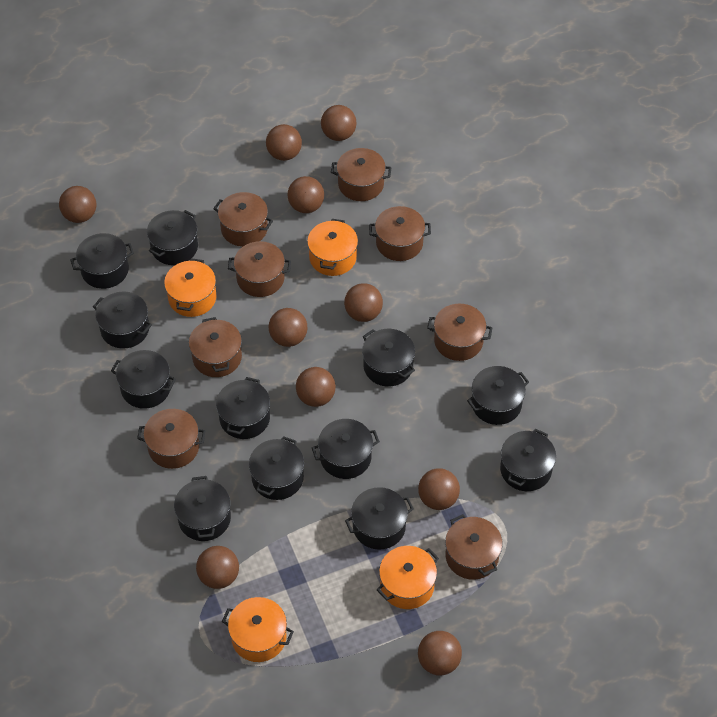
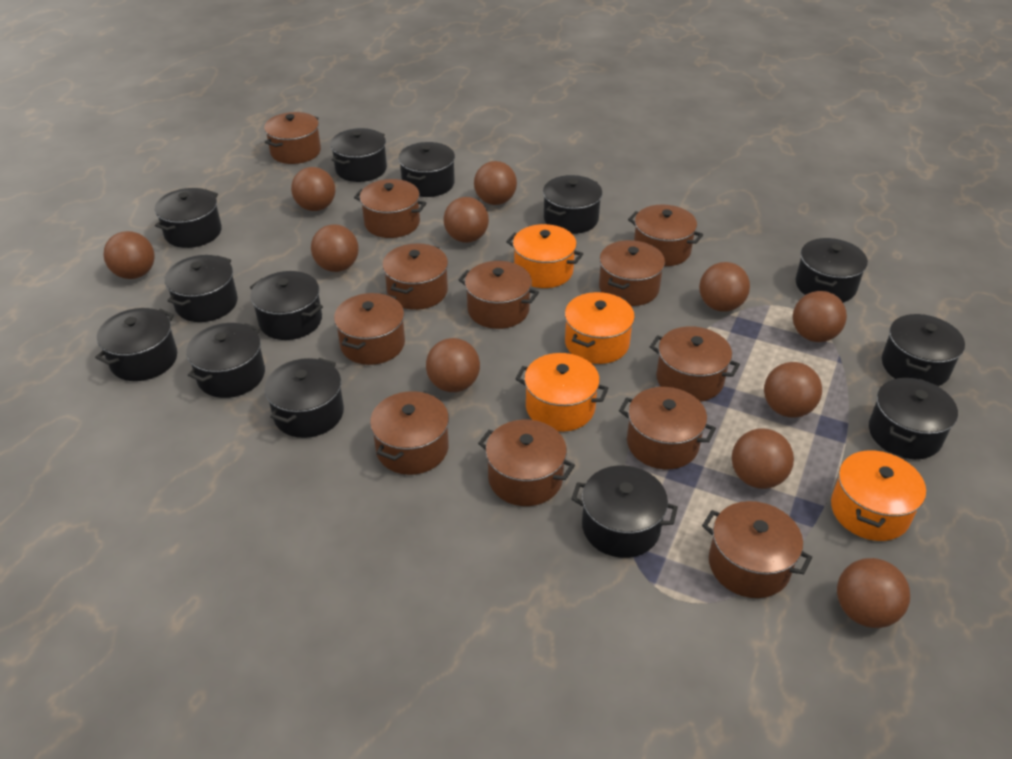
black pot: [70,233,134,289] [93,291,152,349] [111,350,176,409] [147,210,198,265] [174,476,231,541] [216,377,270,439] [249,436,304,500] [312,419,380,479] [345,487,414,550] [362,329,415,387] [467,366,529,425] [500,429,556,491] = 12 -> [95,308,177,381] [155,188,222,248] [165,255,238,322] [186,323,265,398] [250,271,323,340] [265,358,344,438] [330,128,387,182] [398,142,455,197] [543,175,602,234] [571,465,678,558] [796,238,868,302] [869,378,958,459] [882,314,965,386] = 13
brown ball: [59,186,96,223] [196,546,239,589] [266,124,302,161] [269,308,307,347] [288,176,324,213] [296,367,336,407] [321,105,357,141] [344,283,383,322] [418,468,460,510] [418,631,462,675] = 10 -> [103,231,155,279] [291,167,335,211] [311,224,359,272] [426,338,480,392] [444,197,489,243] [474,161,517,205] [699,262,750,312] [732,428,794,489] [764,362,822,418] [793,291,847,342] [837,558,910,628] = 11
brown pot: [137,409,205,469] [189,317,242,377] [213,192,273,247] [228,241,291,297] [331,148,391,201] [369,206,431,261] [427,304,493,361] [445,514,503,580] = 8 -> [264,112,321,164] [334,293,405,365] [354,179,427,238] [370,391,449,475] [382,243,448,310] [458,261,539,329] [478,420,575,506] [599,240,665,306] [619,387,716,469] [628,205,703,266] [650,326,740,402] [702,501,812,598] = 12

